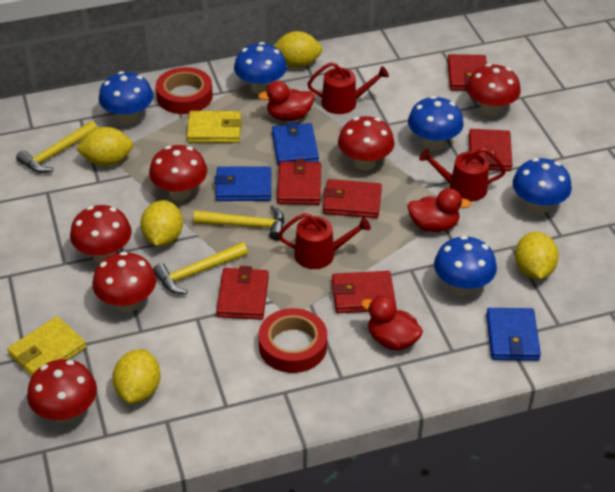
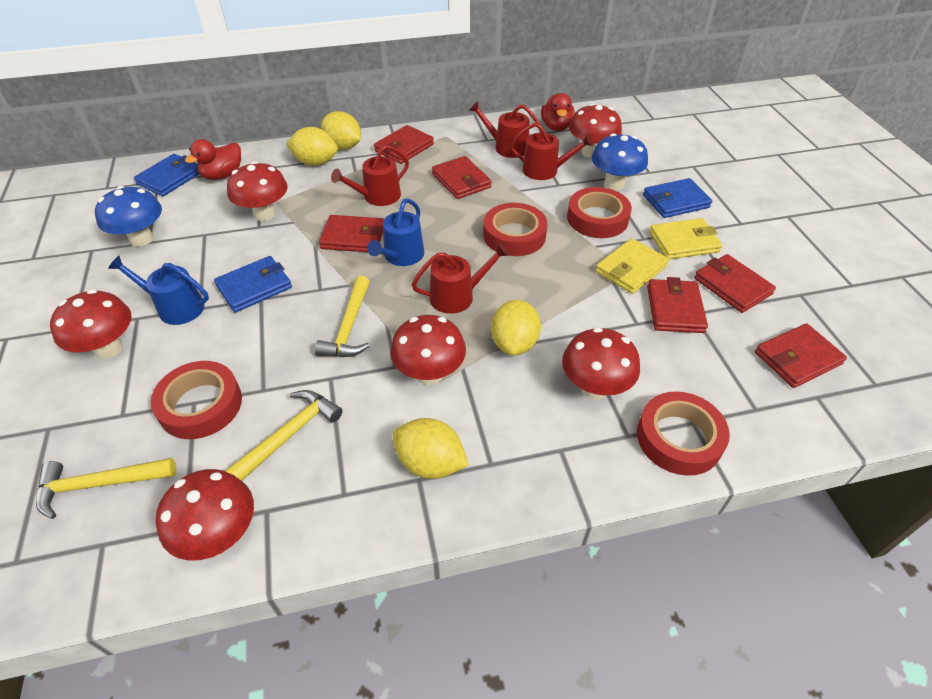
blue mushroom: [99,71,153,125] [234,42,287,94] [408,96,464,151] [434,236,497,296] [513,158,572,214] = 5 -> [95,186,162,247] [592,133,648,190] = 2
blue watering can: none = 0 -> [108,256,209,325] [367,199,424,266] = 2
red duck: [258,81,315,121] [361,296,423,350] [407,188,471,232] = 3 -> [185,139,241,180] [541,93,575,131] = 2
red tape: [156,67,213,114] [259,308,327,373] = 2 -> [151,361,242,439] [483,203,548,256] [567,187,632,238] [637,392,730,476] = 4
red watering can: [278,213,371,269] [307,62,389,114] [419,148,506,202] = 3 -> [331,145,409,206] [411,243,509,314] [469,101,541,158] [510,123,593,180] = 4
yellow lemon: [76,127,133,166] [112,349,160,404] [140,200,183,246] [274,31,323,68] [515,232,559,279] = 5 -> [286,127,338,166] [321,111,361,150] [392,418,469,479] [491,300,541,356] = 4

